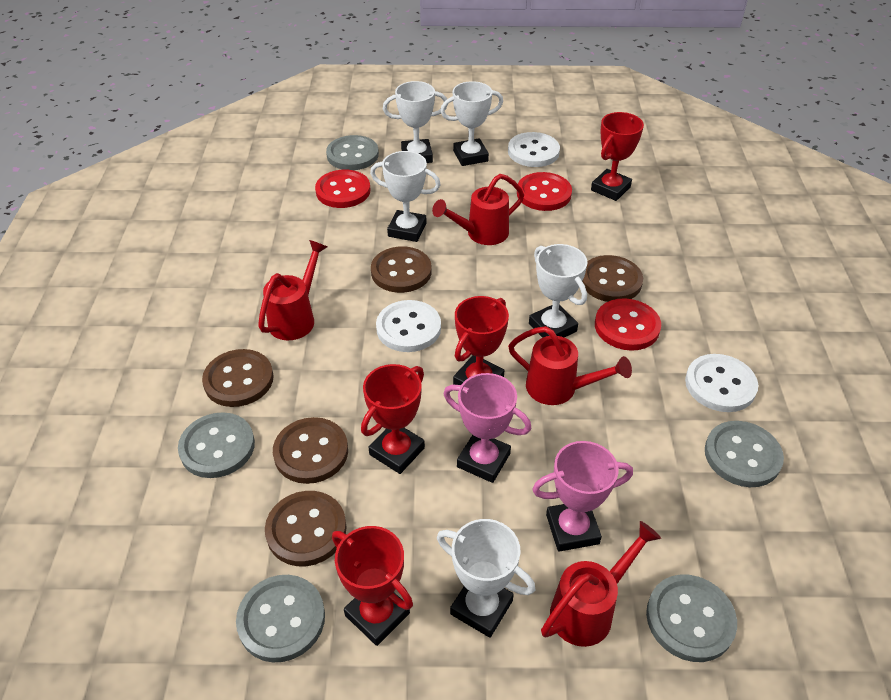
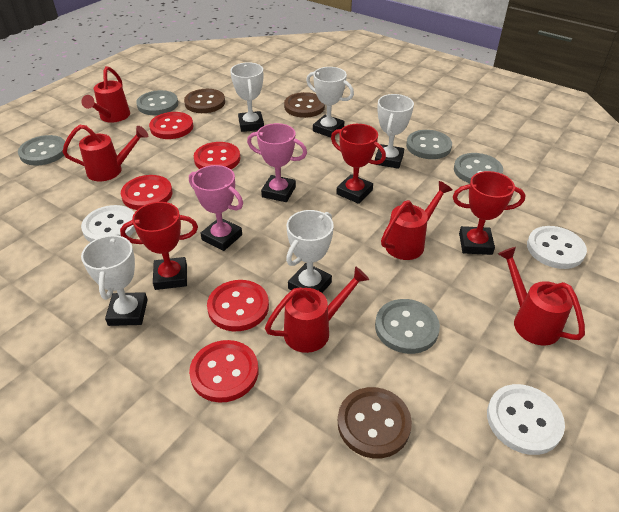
brown button: [202,349,274,407] [265,491,347,566] [273,417,348,484] [371,246,431,293] [582,255,643,302] = 5 -> [184,89,225,113] [284,92,325,118] [338,387,412,459] = 3
red button: [315,170,370,208] [517,172,572,211] [595,298,661,351] = 3 -> [121,175,172,210] [149,112,193,139] [189,340,258,403] [194,142,240,169] [207,280,269,331] = 5
red trophy: [332,526,413,646] [361,364,425,474] [453,296,509,385] [591,112,644,201] = 4 -> [120,202,198,290] [331,124,386,204] [453,171,525,255] = 3
red watering can: [258,240,327,340] [432,174,524,245] [508,326,632,405] [541,521,661,647] = 4 -> [63,125,148,181] [81,66,130,123] [265,266,369,353] [381,181,453,260] [498,247,585,345] = 5

